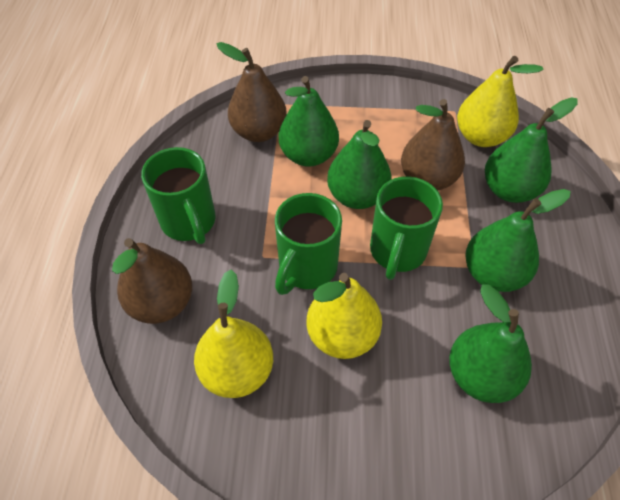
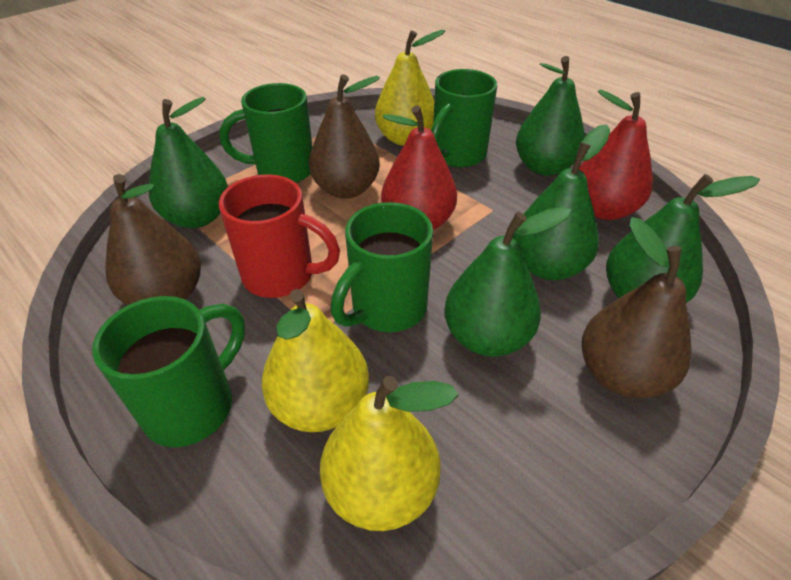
green mug: [141,147,216,244] [275,193,342,295] [370,176,443,280] = 3 -> [92,296,245,447] [220,83,313,183] [331,202,433,332] [431,69,497,167] = 4
red mug: none = 0 -> [219,174,340,298] = 1
red pear: none = 0 -> [381,105,457,230] [579,89,653,220] = 2

